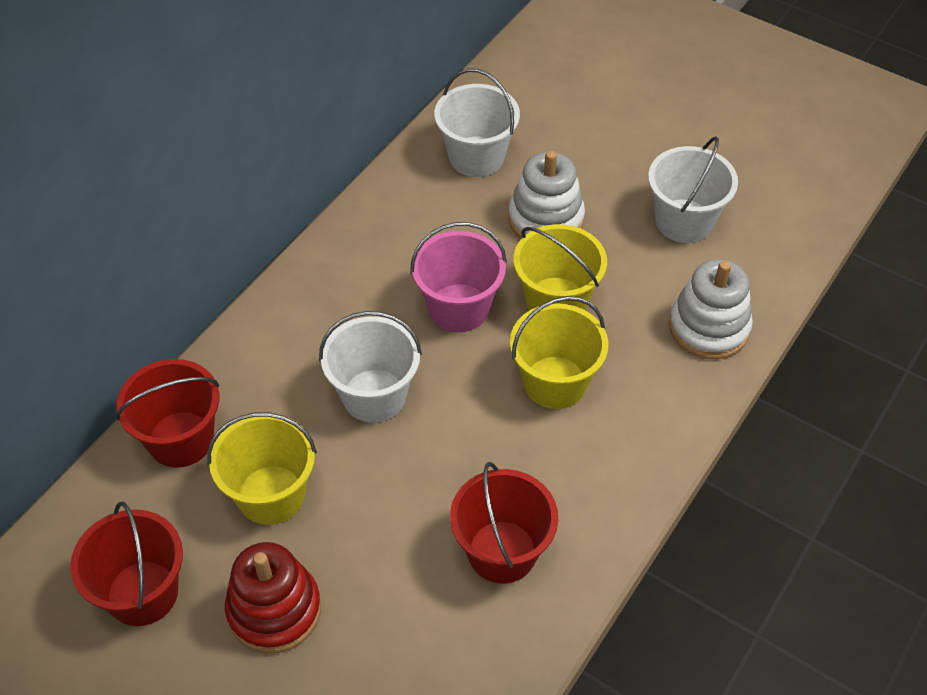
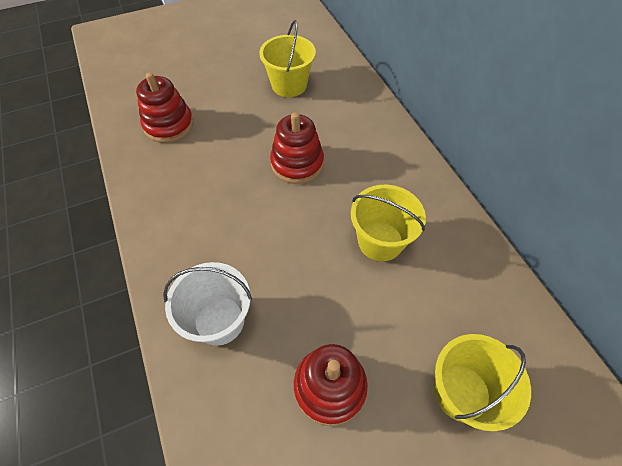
pink bucket: [410,222,507,332] = 1 -> none = 0
red bucket: [70,502,183,626] [116,359,219,468] [450,462,558,583] = 3 -> none = 0
red stacking toy: [225,542,321,653] = 1 -> [136,72,194,143] [270,112,324,184] [294,344,368,426] = 3
white bucket: [319,311,422,423] [434,69,520,177] [648,136,738,243] = 3 -> [163,262,252,346] = 1
white stacking toy: [508,151,585,239] [669,259,753,359] = 2 -> none = 0

